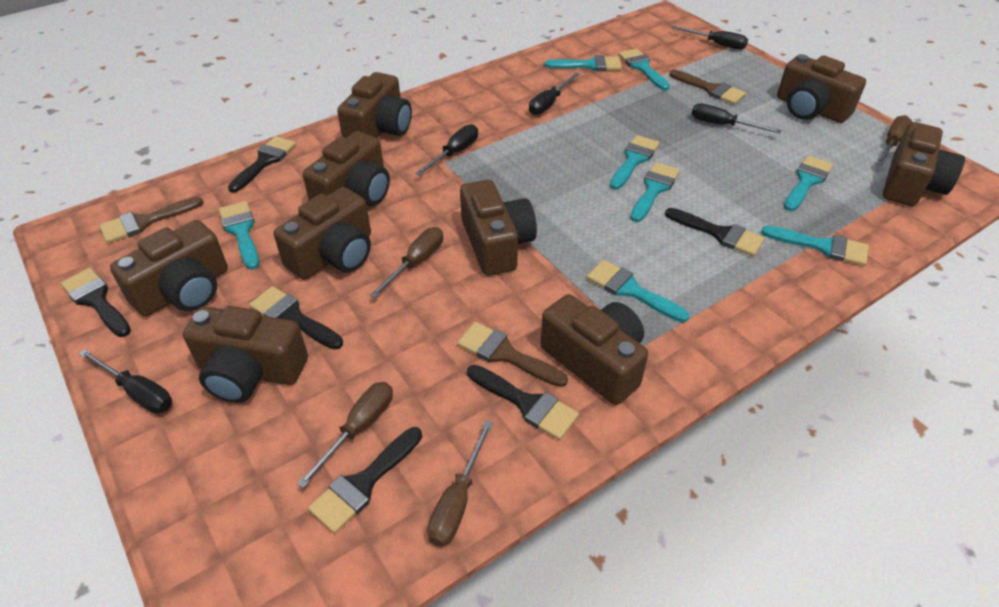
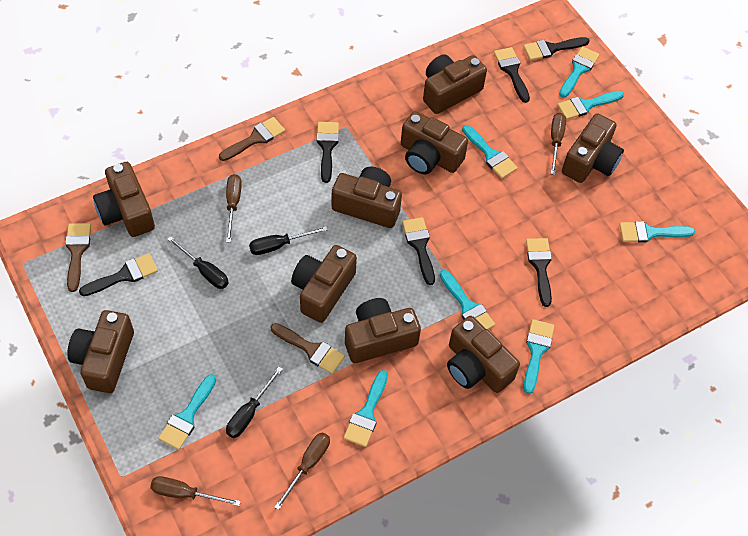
black screwdriver: [79,349,172,414] [415,124,478,176] [529,73,580,115] [672,26,748,50] [692,103,782,134] = 5 -> [167,236,229,289] [226,367,283,438] [249,226,327,255] = 3

